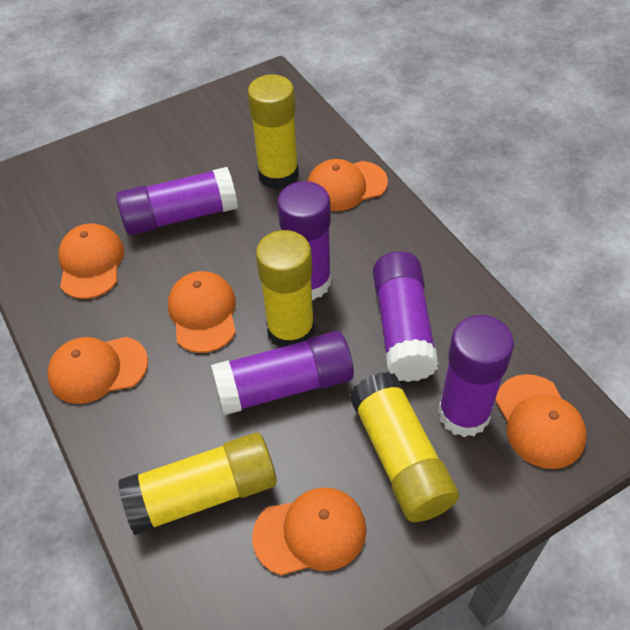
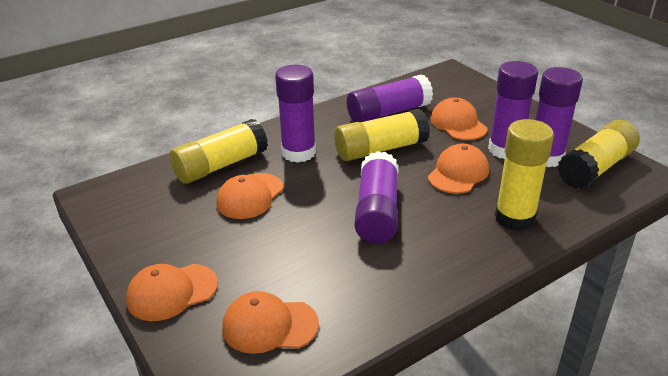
orange cap: [47,337,148,404] [58,224,124,299] [168,271,236,353] [252,487,366,576] [307,159,388,211] [495,374,587,469] = 6 -> [126,264,218,321] [217,173,283,219] [222,291,319,354] [428,144,489,194] [431,97,487,140] = 5

